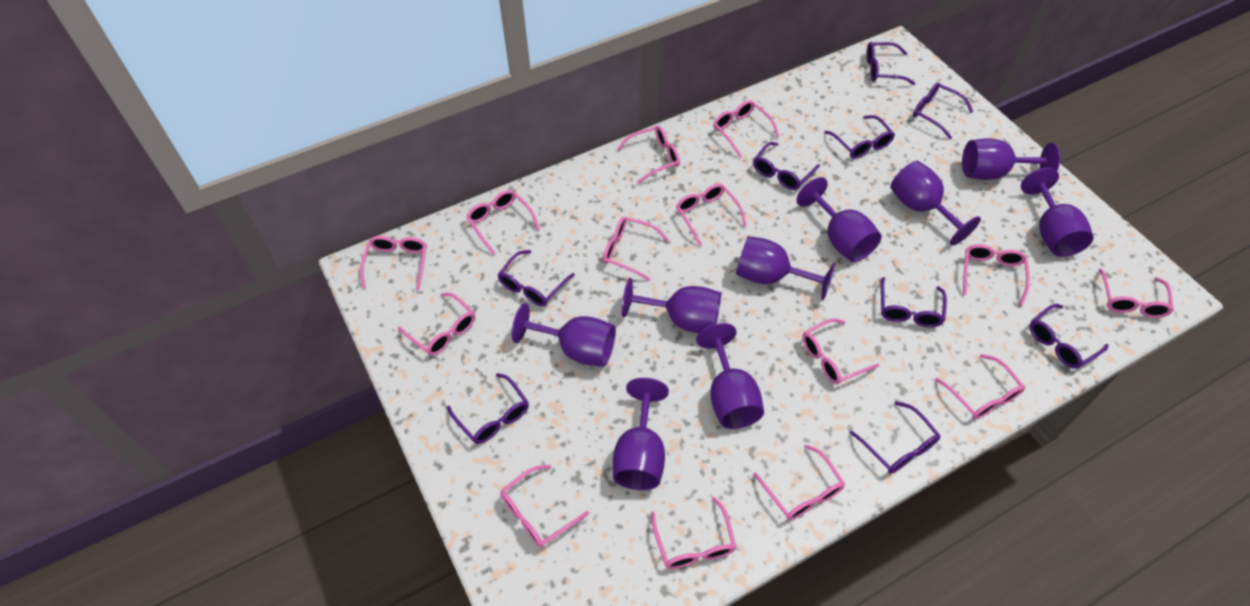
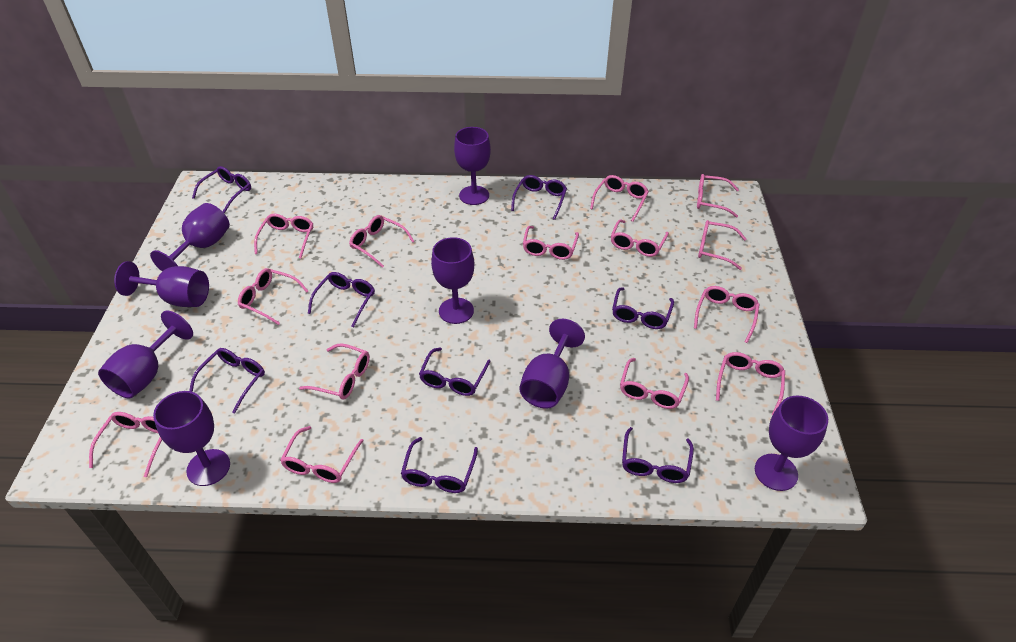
purple glasses: [447,373,529,444] [497,250,575,306] [753,142,820,190] [824,115,895,159] [850,401,941,474] [866,42,915,85] [881,277,947,328] [913,82,973,139] [1029,304,1109,369] = 9 -> [189,348,265,413] [192,166,251,213] [308,272,375,327] [401,437,478,493] [419,347,491,396] [511,175,567,220] [612,288,674,329] [622,427,694,483] = 8
purple goblet: [512,303,616,367] [613,378,669,490] [622,278,721,333] [696,323,764,429] [736,236,836,300] [797,177,881,262] [890,161,981,245] [962,138,1060,180] [1021,168,1093,257] = 9 -> [98,310,193,399] [114,261,209,307] [150,203,230,271] [153,391,230,486] [431,237,474,324] [454,127,491,205] [519,319,585,409] [755,396,828,491] = 8

